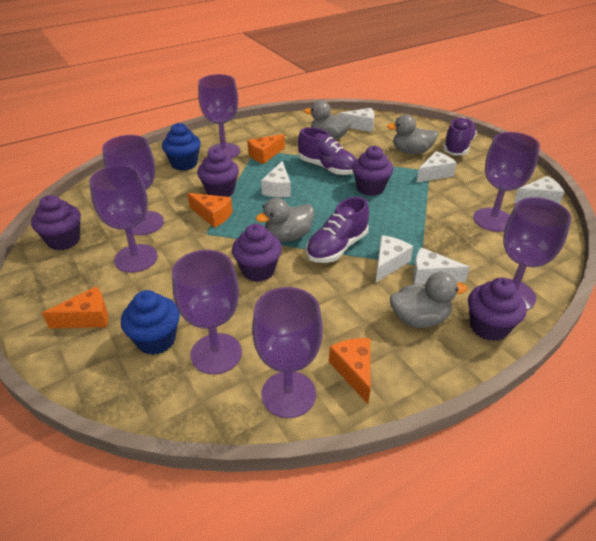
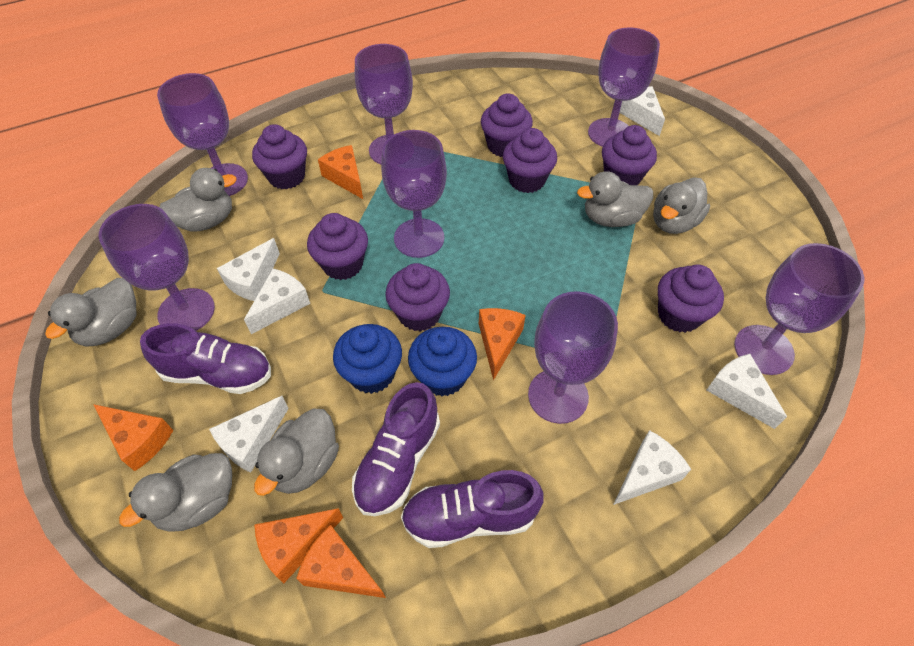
grey duck: [256,198,315,242] [304,100,352,140] [387,114,438,154] [390,272,467,328] = 4 -> [45,278,137,347] [119,453,232,532] [159,168,236,232] [254,409,339,496] [577,171,653,227] [653,177,710,234] = 6
orange cheese: [42,286,108,329] [187,193,232,228] [247,134,285,164] [329,338,370,404] = 4 -> [93,404,173,471] [254,508,343,583] [296,525,386,598] [318,145,363,199] [479,308,526,380] = 5
purple cupcake: [31,195,81,250] [197,149,239,197] [232,223,282,282] [352,146,393,196] [468,278,527,341] = 5 -> [252,124,307,189] [307,213,368,280] [385,263,450,331] [481,93,533,157] [503,128,557,193] [602,125,657,185] [658,264,724,333] = 7

